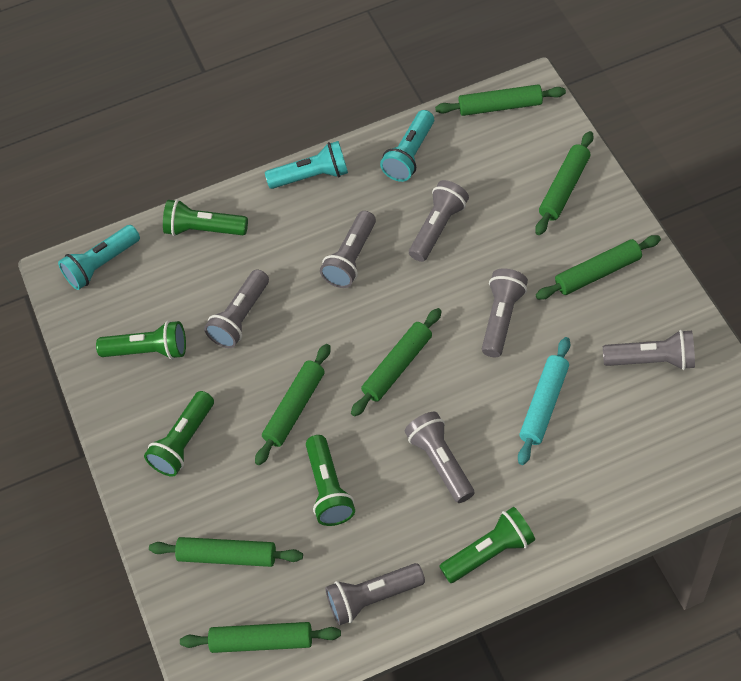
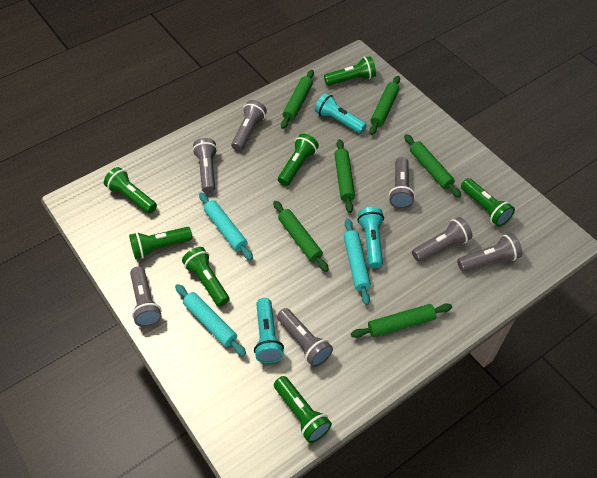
green flashlight: [96,321,186,359] [144,391,214,477] [163,199,248,236] [306,435,355,526] [439,507,535,583] = 5 -> [104,167,157,214] [129,227,193,259] [182,247,229,307] [274,376,332,443] [278,134,319,186] [324,56,376,86] [461,178,515,227] = 7
green rolling pin: [149,537,303,567] [180,622,341,653] [255,344,331,465] [351,308,442,417] [435,84,566,116] [535,131,593,235] [536,235,661,300] = 7 -> [273,201,329,272] [281,70,314,129] [334,139,355,213] [351,303,452,338] [369,76,400,135] [404,134,461,198] = 6
turquoise rolling pin: [518,337,570,465] = 1 -> [175,284,246,356] [199,193,253,260] [344,219,371,305] = 3

